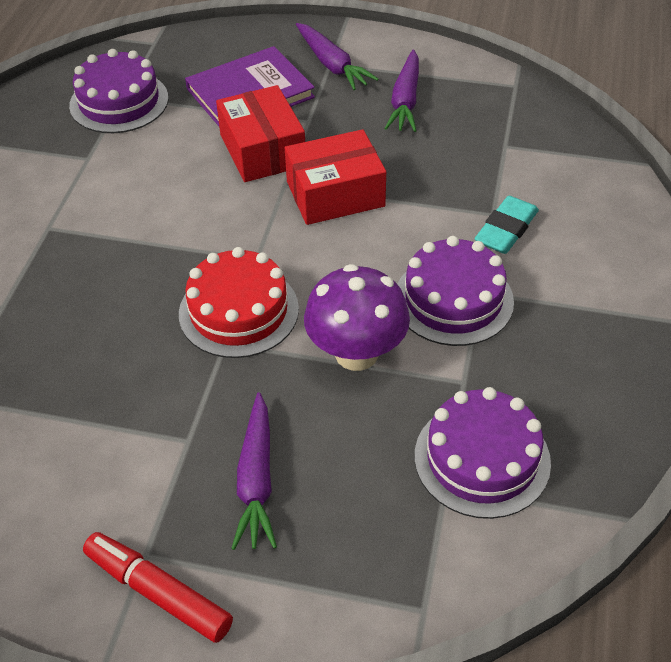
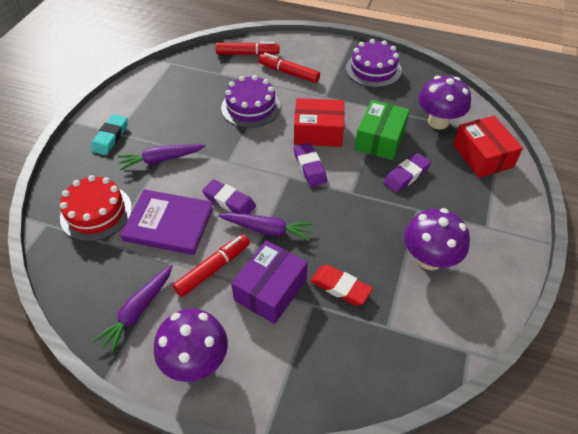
green box: none = 0 -> [355,100,410,160] = 1
purple box: none = 0 -> [231,240,308,324] = 1
purple cake: [69,49,169,133] [397,236,514,346] [415,387,551,519] = 3 -> [221,75,281,128] [346,39,402,87] = 2
purple eraser: none = 0 -> [202,179,256,214] [294,143,327,187] [383,153,431,193] = 3
purple mushroom: [304,264,410,371] = 1 -> [154,309,228,382] [404,208,470,270] [418,76,471,129] = 3
red eraser: none = 0 -> [310,265,373,305] = 1
red marker: [83,532,233,643] = 1 -> [173,234,250,297] [216,42,279,55] [259,53,320,83] = 3

